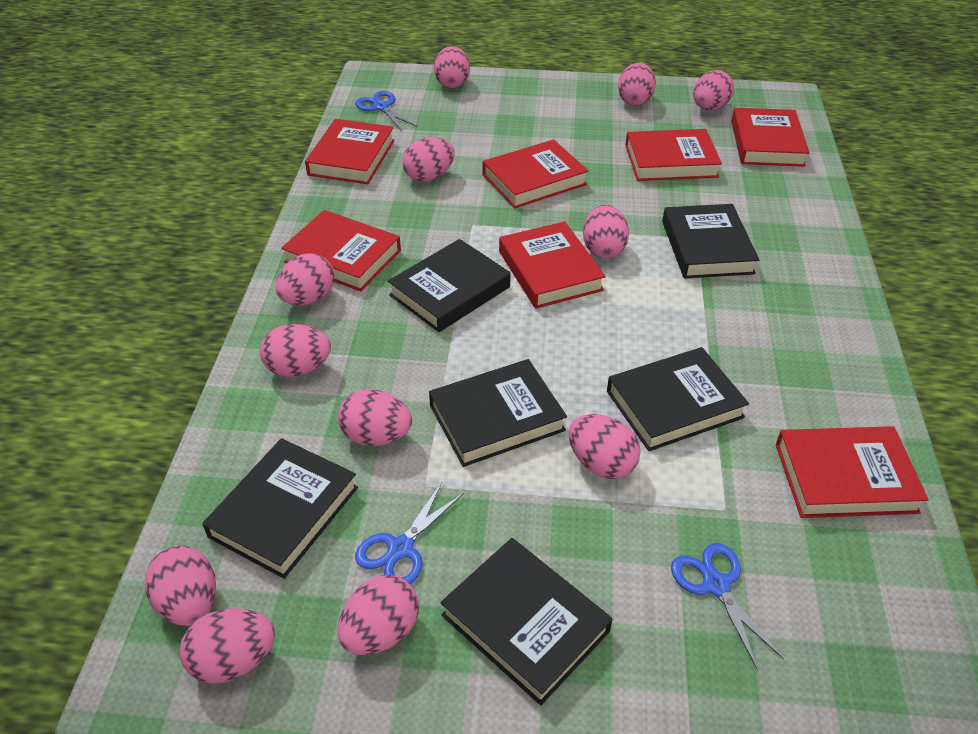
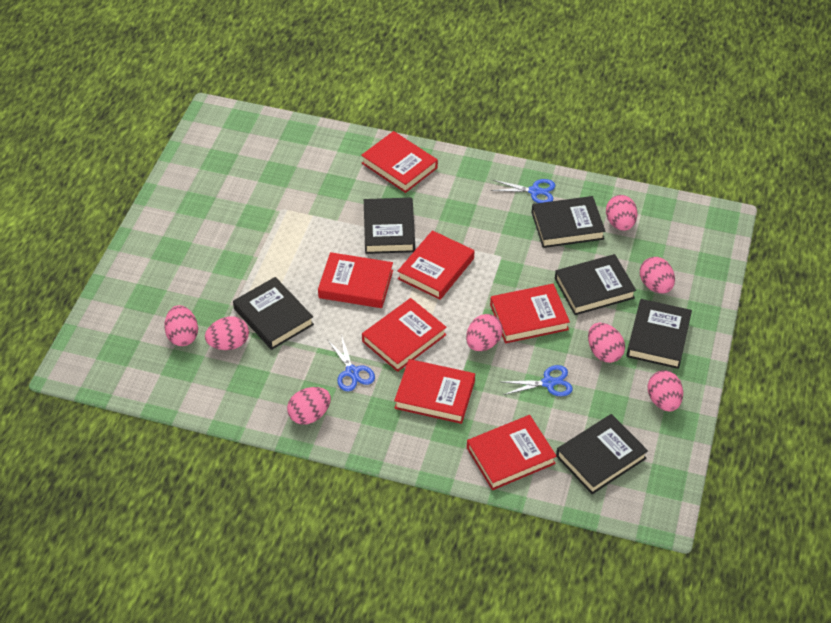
pink egg: [145,546,216,626] [180,608,275,684] [260,324,331,377] [275,253,334,305] [338,389,412,446] [338,575,419,655] [402,137,455,182] [434,46,470,88] [569,414,641,479] [583,205,629,258] [618,63,656,106] [693,70,734,110] = 12 -> [164,305,198,346] [205,316,249,350] [287,387,331,425] [466,314,503,351] [588,323,625,363] [606,195,637,231] [640,257,675,293] [648,371,683,411] = 8

